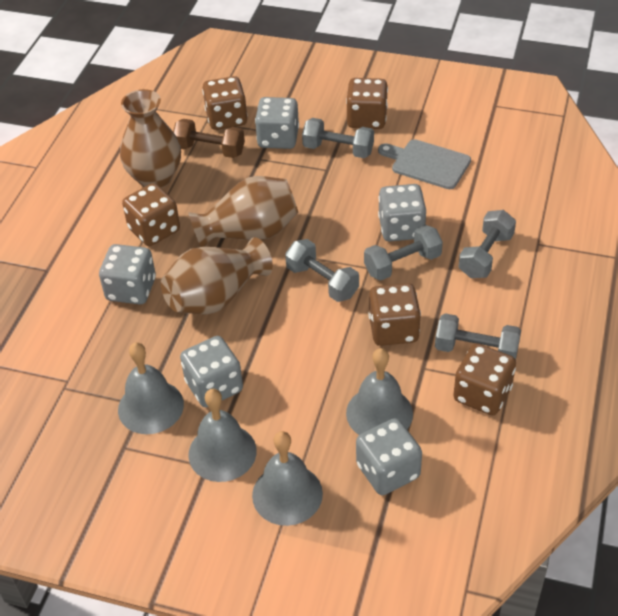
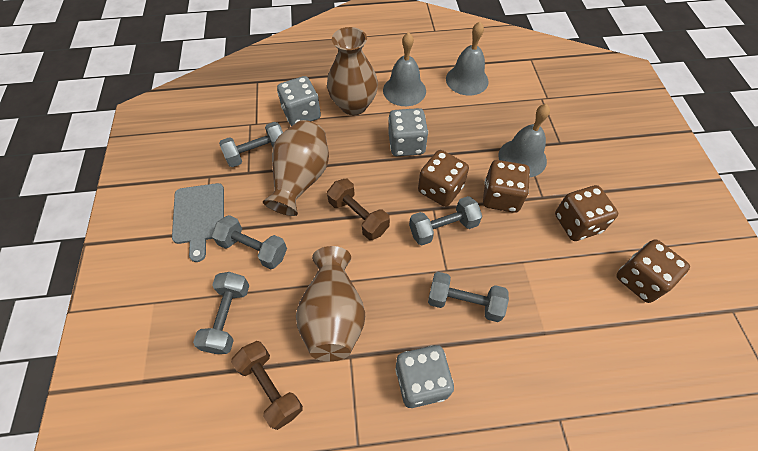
brown dice: [122,183,180,246] [202,76,247,130] [346,78,388,129] [368,283,421,346] [453,343,516,415] = 5 -> [418,150,469,207] [483,160,530,213] [555,185,618,241] [616,239,690,303] = 4
brown dumbbell: [173,119,245,158] = 1 -> [231,341,303,430] [327,179,390,240] = 2
grey bell: [118,342,184,434] [188,389,257,482] [252,431,323,526] [346,348,413,435] = 4 -> [383,32,426,106] [446,22,489,96] [498,104,550,178] = 3
grey dice: [99,244,156,304] [180,336,243,407] [255,97,299,149] [356,418,422,495] [378,184,426,241] = 5 -> [277,76,321,126] [388,108,428,156] [395,345,454,408] = 3

